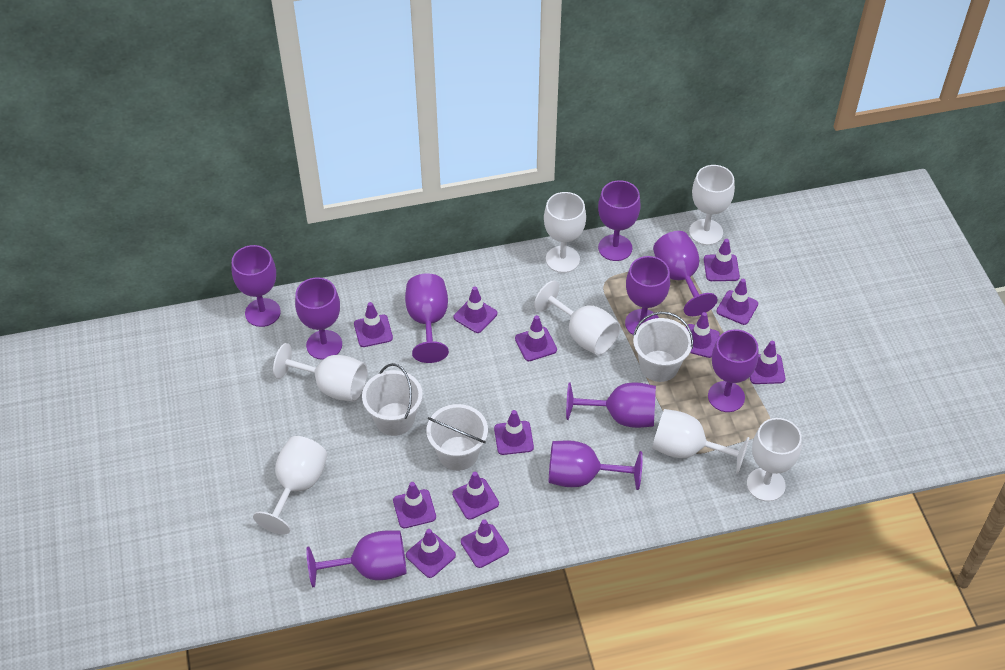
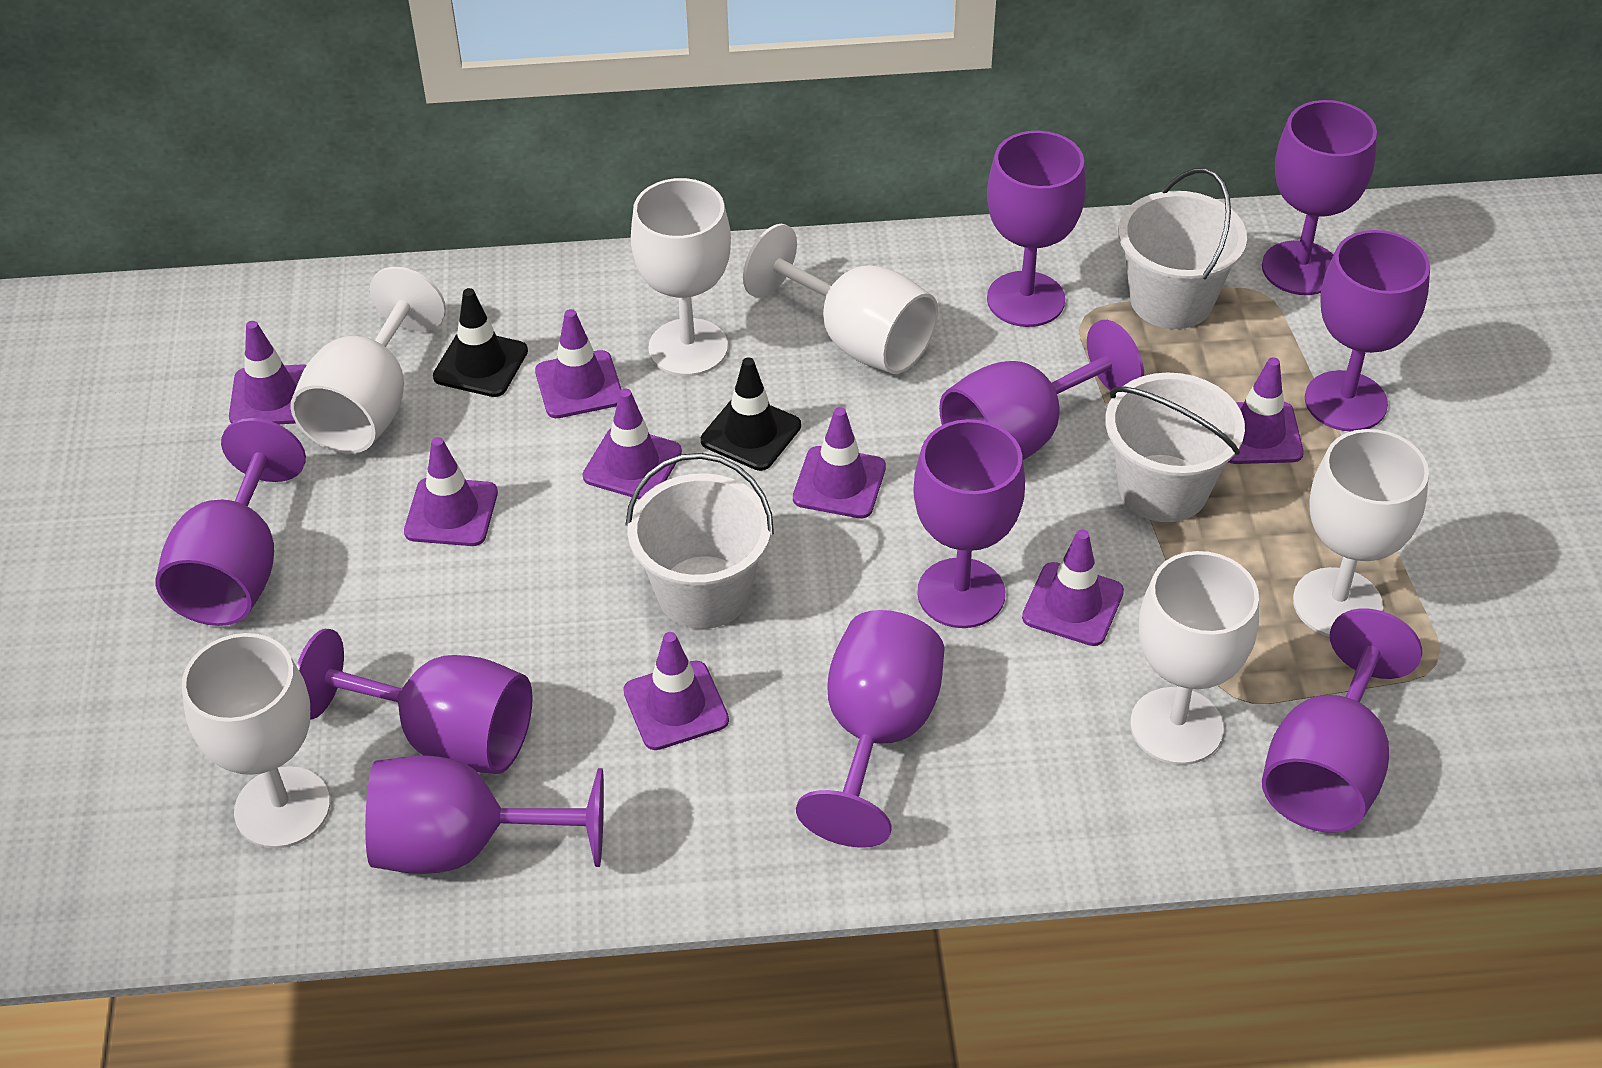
black traffic cone: none = 0 -> [433,288,528,397] [701,357,801,471] = 2
purple traffic cone: [354,302,393,347] [393,482,436,528] [406,529,456,578] [452,472,499,520] [454,286,497,333] [461,519,509,568] [494,410,534,455] [515,315,557,361] [686,312,720,358] [704,239,740,281] [716,279,758,325] [750,341,785,384] = 12 -> [229,321,306,424] [404,437,498,546] [535,309,622,418] [583,389,682,500] [623,632,729,750] [793,407,886,518] [1022,530,1124,646] [1228,357,1304,464] = 8
white goblet: [253,436,327,535] [273,343,368,402] [534,280,621,355] [544,192,586,273] [652,409,749,474] [689,165,735,245] [747,418,802,502] = 7 -> [182,633,330,849] [290,267,446,454] [631,178,731,376] [743,224,938,374] [1130,551,1259,765] [1293,429,1429,637] = 6

